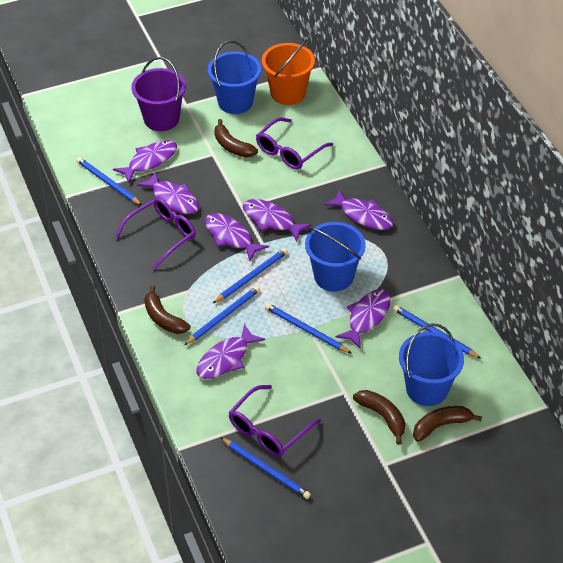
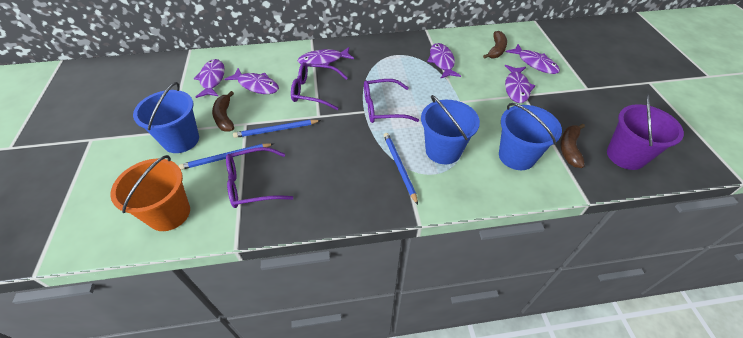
blue pencil: [76,157,142,205] [184,286,260,345] [212,248,288,304] [220,437,311,499] [265,303,352,354] [393,305,481,359] = 6 -> [179,143,273,170] [233,120,321,138] [384,133,418,205] = 3
brown banana: [144,285,190,334] [214,119,258,158] [353,390,405,445] [413,406,482,442] = 4 -> [212,91,234,132] [483,31,507,59] [560,124,585,168] = 3
purple fish: [113,140,177,183] [137,172,199,214] [196,324,265,379] [205,213,269,261] [243,199,312,242] [324,190,393,230] [335,289,391,349] = 7 -> [194,59,225,98] [224,68,279,94] [298,47,354,65] [427,43,461,79] [505,65,535,103] [506,44,560,74] = 6

